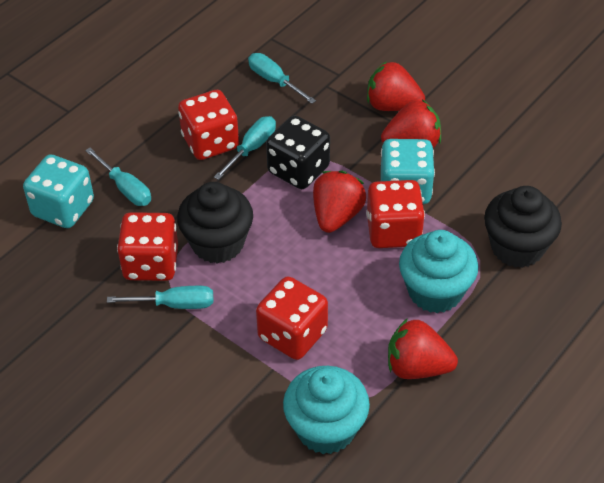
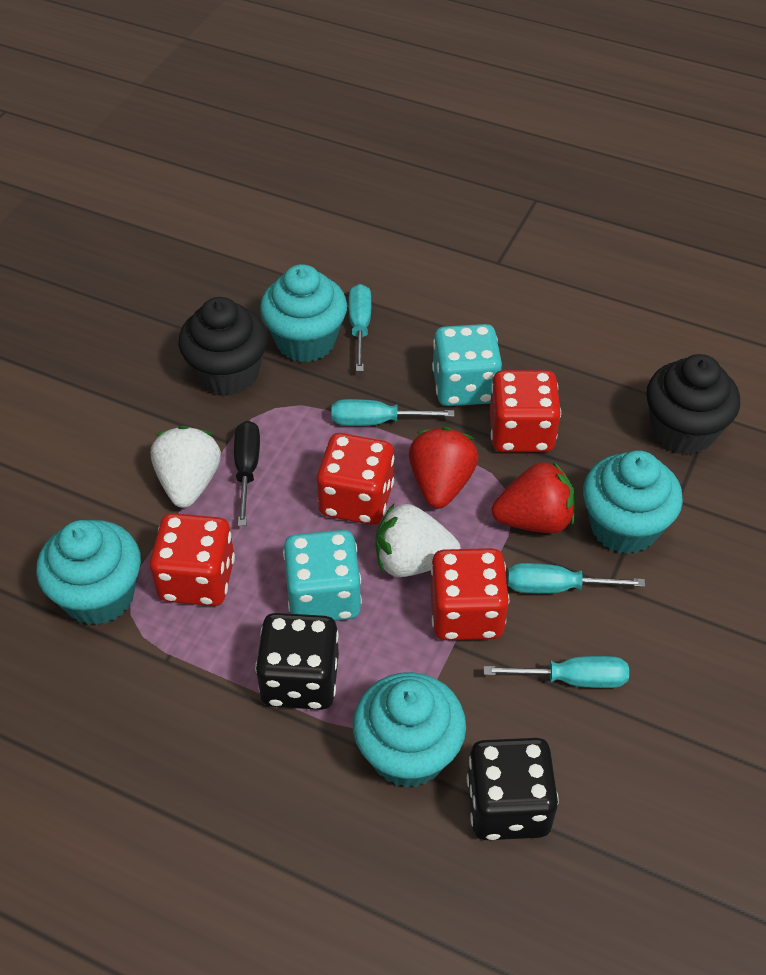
black dice: [266,116,330,189] = 1 -> [255,613,339,710] [467,738,559,840] = 2
black screwdriver: none = 0 -> [234,421,260,526] = 1
red strawberry: [313,171,366,233] [367,61,425,111] [381,100,441,148] [388,318,458,379] = 4 -> [409,427,479,509] [492,462,576,533] = 2
turquoise cupcake: [283,366,370,454] [399,230,478,313] = 2 -> [36,520,141,625] [260,264,347,362] [353,672,466,788] [583,450,683,554] = 4
white strawberry: none = 0 -> [151,426,221,508] [375,504,461,577] = 2

